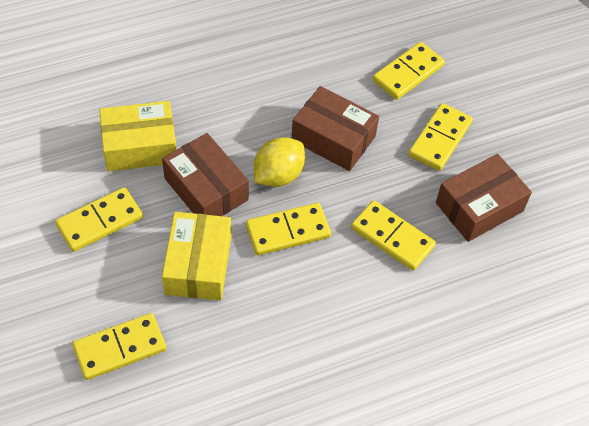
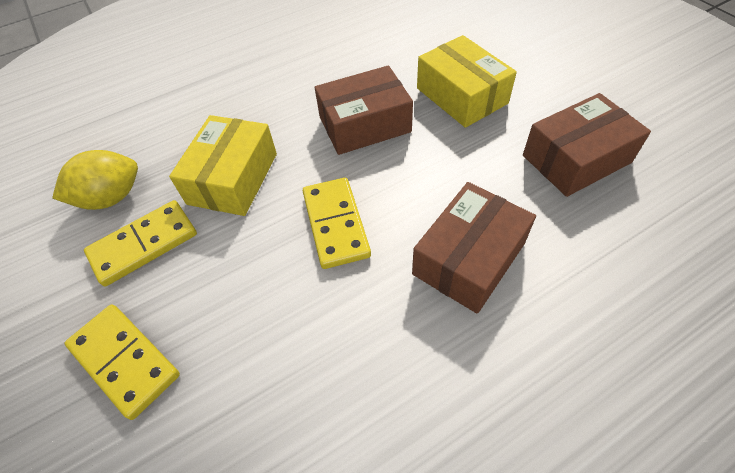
yellow domino: [55,187,143,252] [72,313,166,380] [246,203,331,255] [351,200,436,271] [373,42,445,100] [408,103,473,171] = 6 -> [64,304,180,420] [84,200,197,287] [303,178,371,269] = 3

